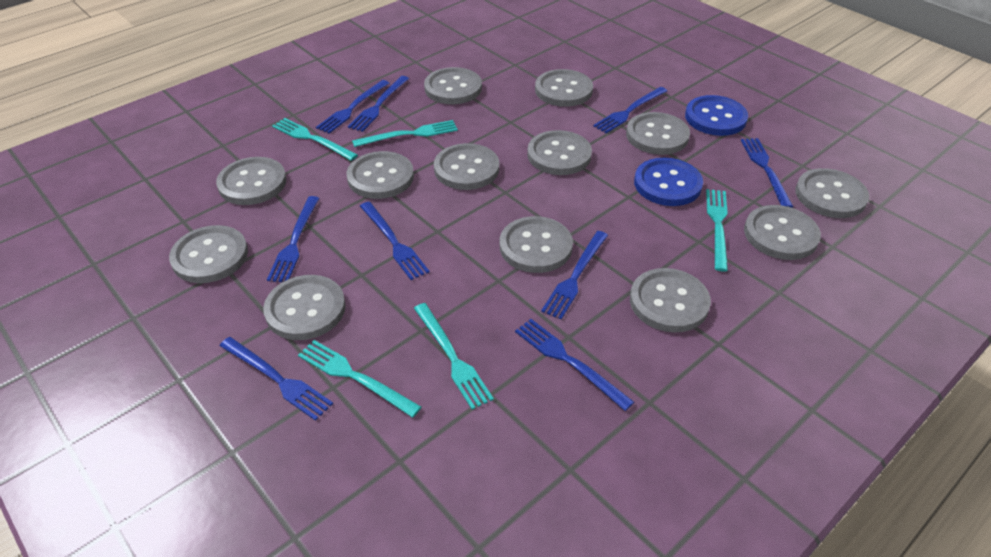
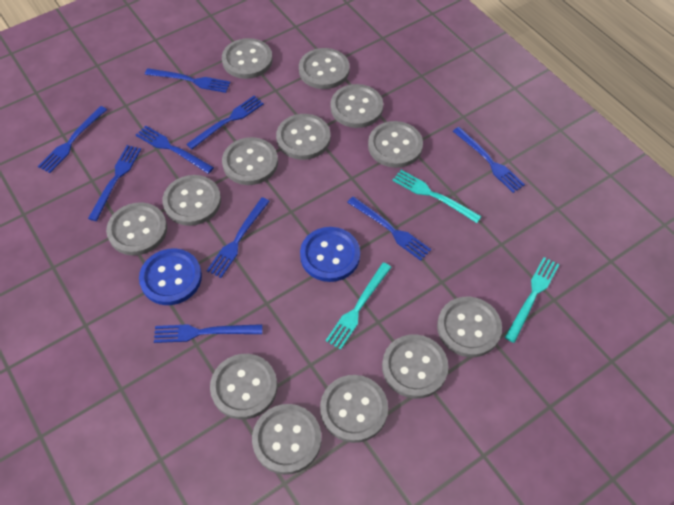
turquoise fork: [272,118,358,161] [298,340,421,418] [352,120,458,147] [414,303,494,409] [706,189,728,271] = 5 -> [325,262,392,350] [392,170,482,223] [505,257,559,343] = 3

